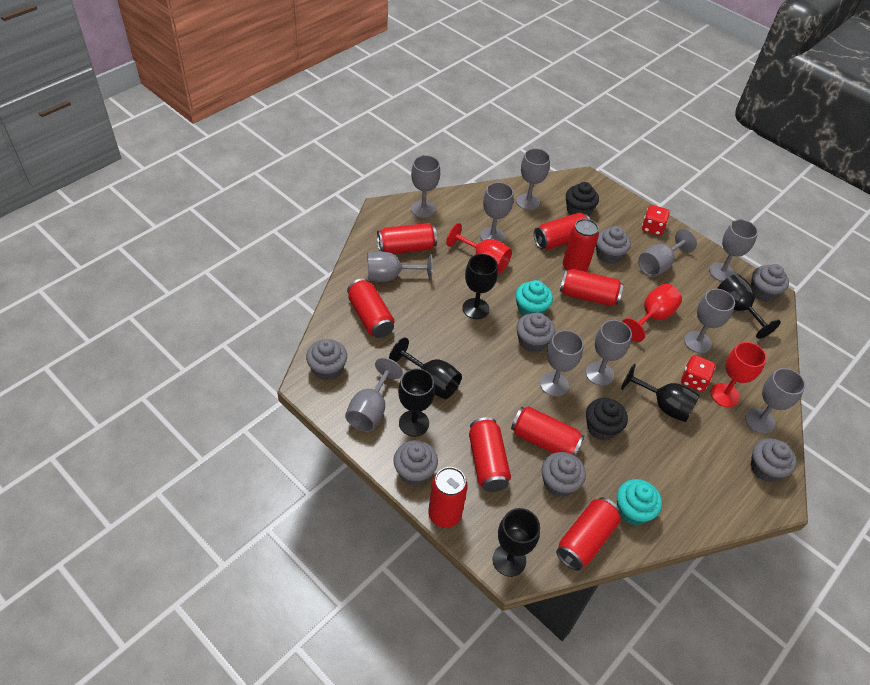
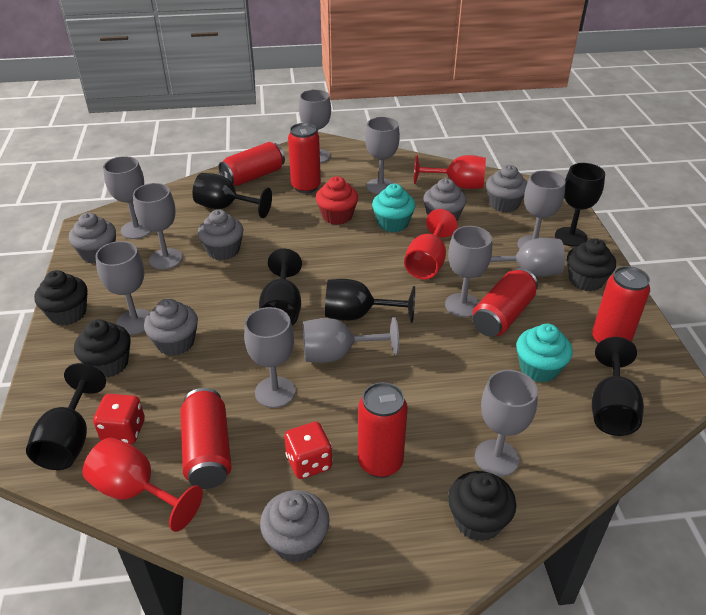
black cupcake: [566,182,599,216] [586,398,628,440] = 2 -> [34,270,87,326] [74,319,130,378] [448,471,516,542] [567,238,616,292] = 4
grey cupcake: [306,339,347,381] [393,440,438,486] [516,312,555,352] [542,452,586,497] [596,226,631,264] [750,438,797,482] [751,264,789,302] = 7 -> [69,213,116,264] [144,299,198,356] [198,210,243,260] [260,490,330,563] [423,178,466,221] [486,165,527,212] = 6
red can: [347,279,394,338] [377,223,437,254] [428,467,468,528] [469,417,511,492] [511,406,585,456] [534,212,591,249] [556,497,621,571] [560,269,623,306] [563,219,599,272] = 9 -> [180,388,232,489] [219,142,285,186] [288,123,321,193] [358,382,408,478] [473,268,538,337] [592,266,650,345] = 6
red cupcake: none = 0 -> [316,176,358,225] = 1

